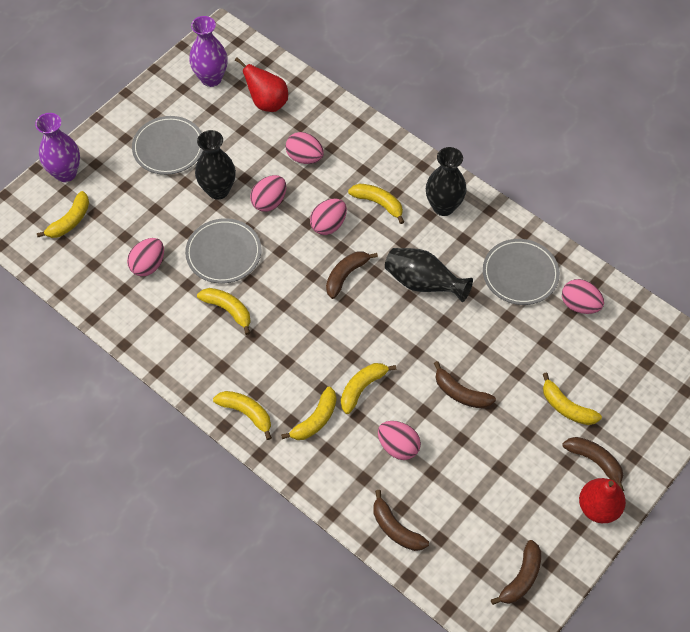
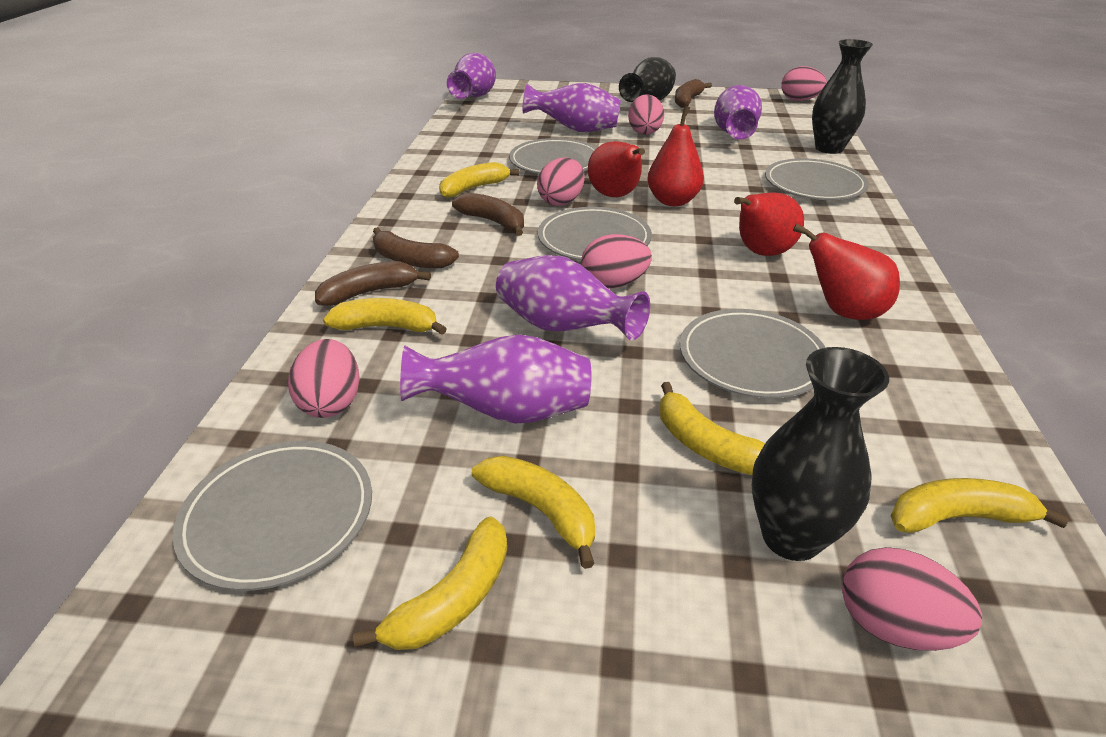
brown banana: [326,251,378,299] [373,490,429,551] [434,361,496,409] [491,540,541,605] [562,437,624,491] = 5 -> [315,261,431,306] [373,227,459,268] [452,193,524,236] [675,79,712,108] = 4
grey plate: [132,116,203,175] [185,218,261,283] [483,239,560,305] = 3 -> [172,441,372,591] [509,138,597,174] [538,207,652,260] [680,309,826,398] [765,158,868,200] = 5
purple vase: [35,113,80,182] [189,16,228,87] = 2 -> [400,334,592,424] [447,53,496,99] [496,255,650,341] [523,83,621,132] [714,85,762,140] = 5
red pear: [235,57,288,112] [579,478,626,523] = 2 -> [588,141,645,197] [647,105,704,206] [734,192,804,256] [793,223,900,320] = 4
yellow banana: [37,191,89,238] [197,288,251,335] [213,391,272,440] [281,387,336,440] [341,363,396,414] [348,184,404,224] [543,372,602,425] = 7 -> [323,298,447,335] [353,517,507,650] [439,162,520,198] [472,455,595,569] [660,382,765,475] [891,478,1069,533] = 6

